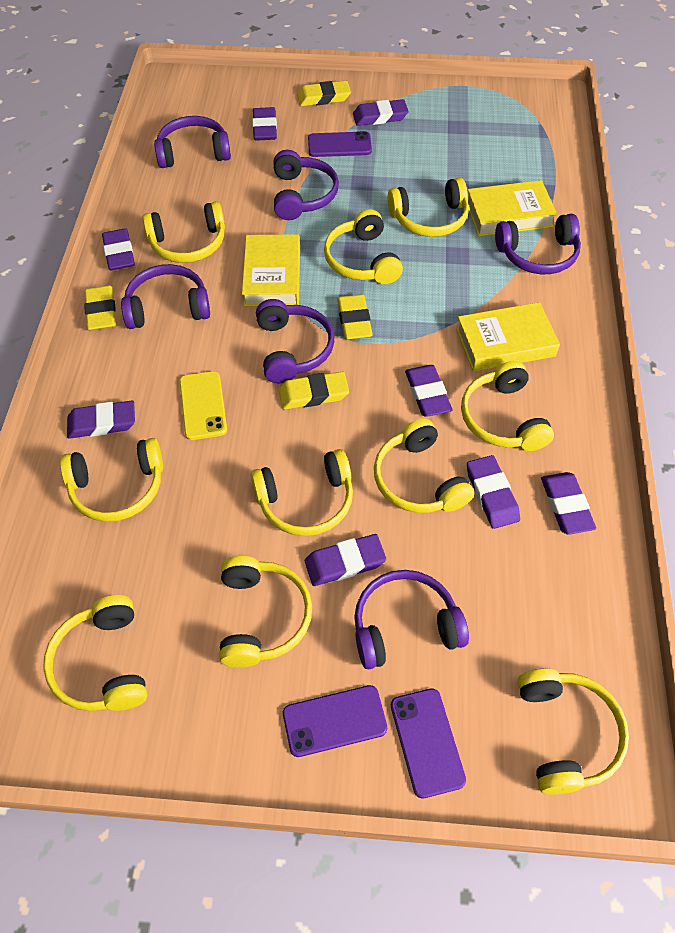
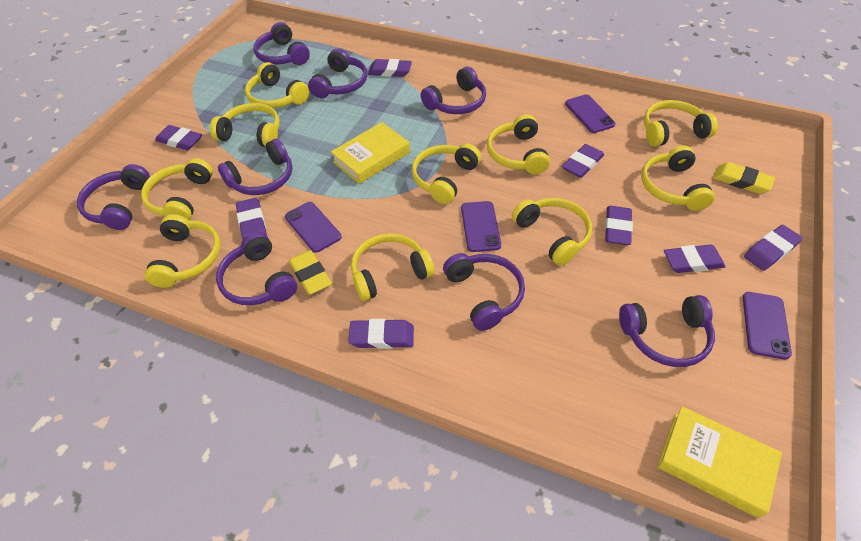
purple headphones: [121,264,210,329] [154,116,231,168] [256,299,334,383] [273,150,339,220] [354,570,469,669] [495,214,581,274] = 6 -> [77,164,150,230] [216,232,297,305] [218,139,292,195] [253,22,310,65] [308,49,367,98] [421,67,486,114] [443,253,525,331] [619,295,715,367] = 8
purple phone: [283,685,387,757] [308,131,372,157] [391,689,466,799] = 3 -> [285,202,342,253] [461,201,501,252] [565,95,615,133] [743,292,792,360] = 4
yellow book: [242,234,300,306] [456,302,560,371] [467,180,557,236] = 3 -> [331,122,410,184] [657,406,782,518] = 2
yellow eraser: [84,285,116,330] [279,371,349,410] [297,81,351,106] [337,294,373,340] = 4 -> [289,250,332,295] [713,162,775,194] = 2
yellow phone: [179,371,227,440] = 1 -> none = 0

